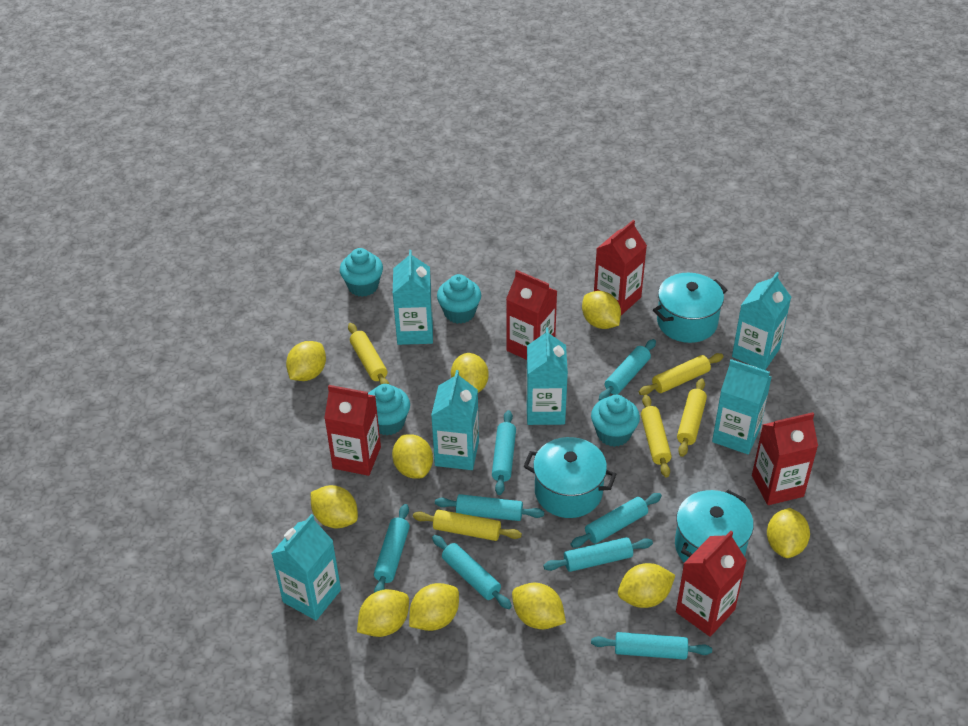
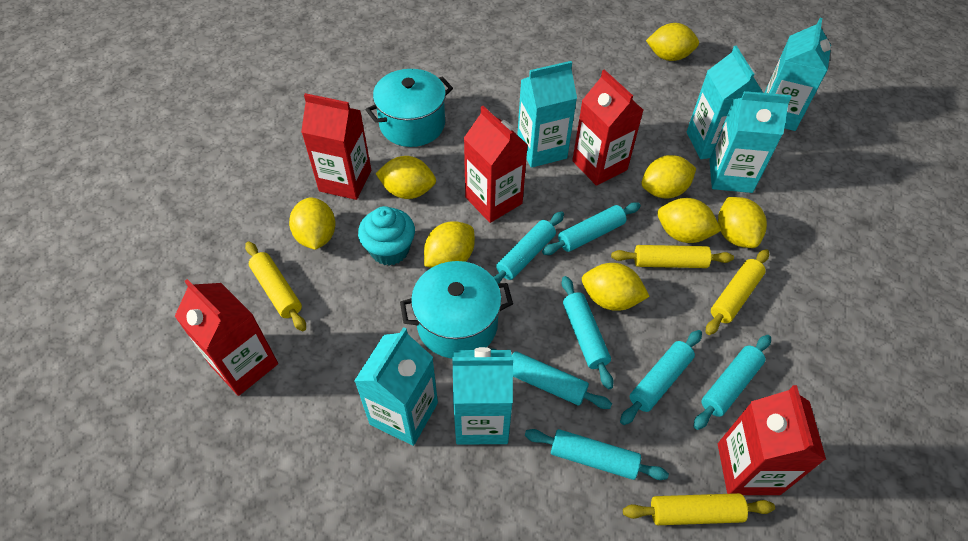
turquoise cupcake: [340,248,383,297] [368,384,410,435] [437,274,481,324] [591,395,640,447] = 4 -> [358,206,415,266] = 1
turquoise pot: [524,437,616,518] [653,273,727,343] [675,490,754,562] = 3 -> [366,69,453,147] [400,261,513,358] = 2
turquoise rolling pin: [374,504,410,593] [432,535,512,609] [435,494,544,521] [492,410,516,495] [543,537,653,572] [571,493,662,548] [591,632,712,660] [599,339,656,401] = 8 -> [490,348,612,409] [494,211,564,284] [525,429,669,480] [542,202,641,255] [562,276,614,389] [620,330,702,425] [694,335,771,430] = 7
yellow lemon: [286,341,326,381] [311,485,358,528] [357,589,409,637] [392,434,433,479] [409,583,459,631] [451,353,489,393] [512,583,566,629] [582,291,621,329] [618,563,675,608] [767,508,810,558] = 10 -> [289,197,336,250] [375,156,436,199] [424,221,475,268] [582,263,650,311] [641,155,696,199] [646,23,699,61] [657,198,721,243] [718,197,767,248] = 8
yellow rolling pin: [348,323,389,385] [413,510,522,541] [639,353,724,395] [641,395,672,478] [677,378,707,457] = 5 -> [245,241,306,331] [611,245,734,268] [623,493,775,525] [706,249,769,335] = 4

